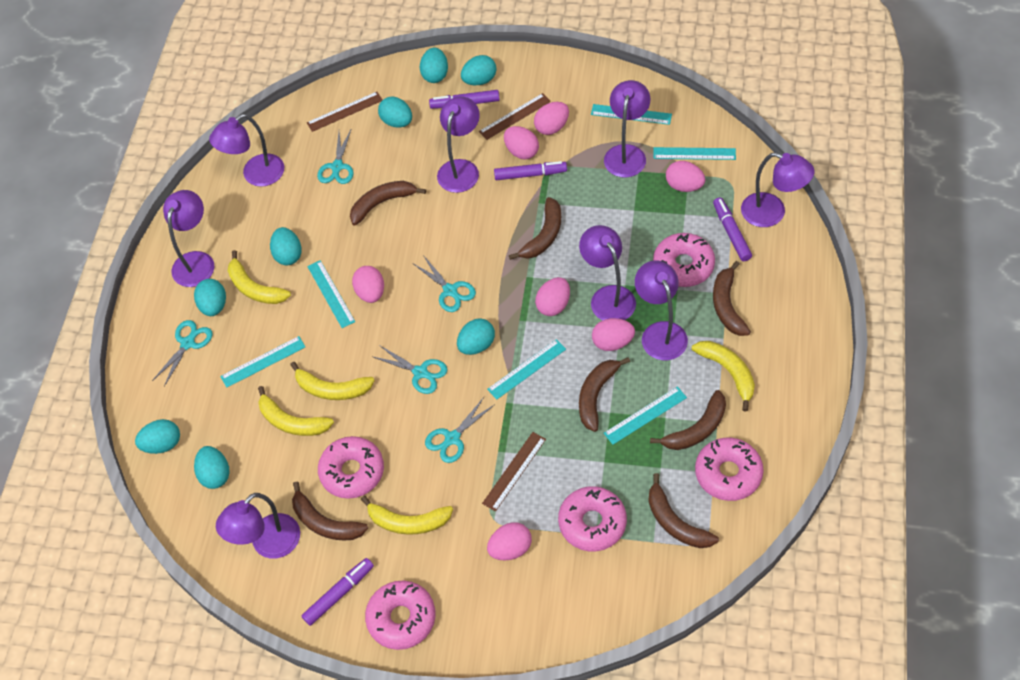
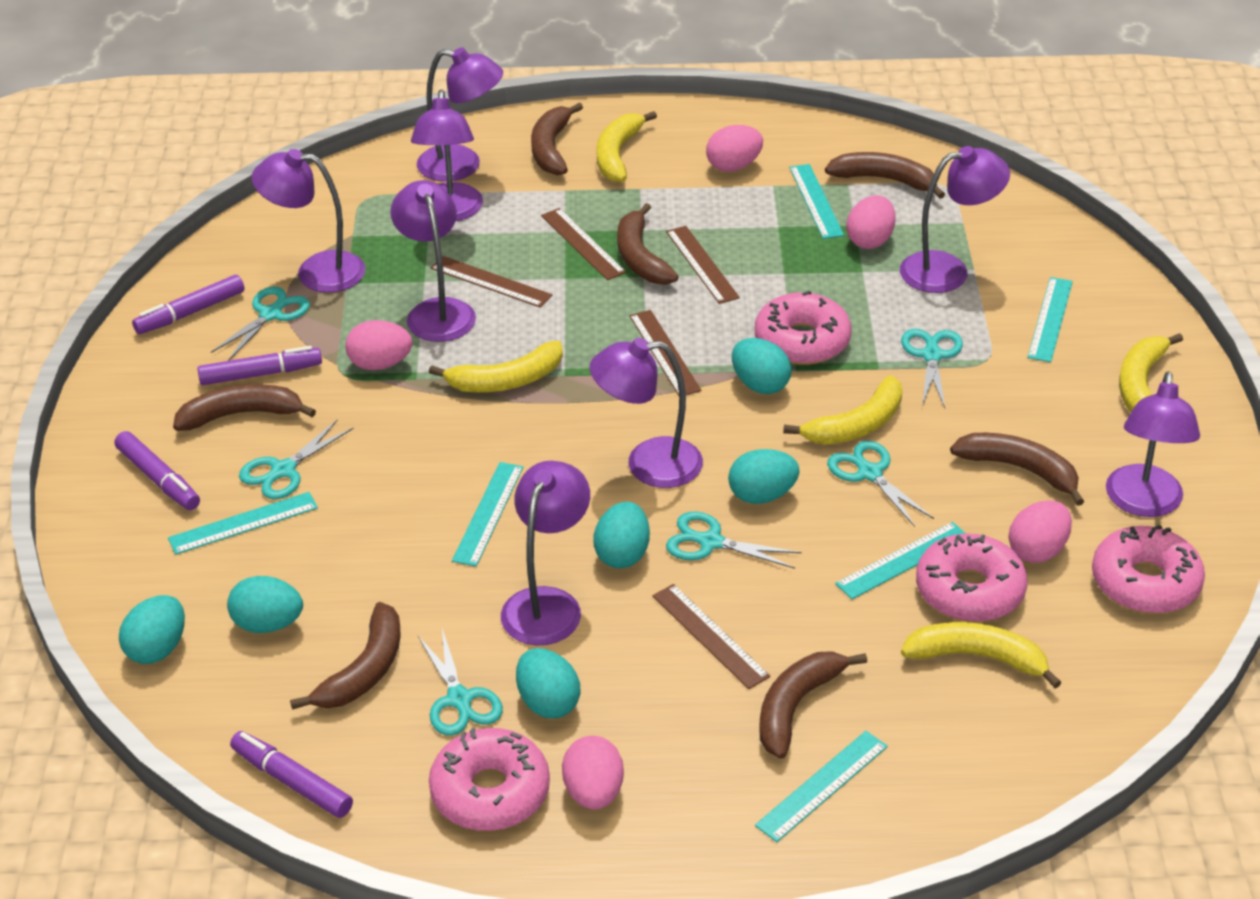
brown ruler: [307,92,382,132] [479,93,551,140] [482,432,546,512] = 3 -> [431,256,553,308] [541,208,626,280] [629,310,702,396] [652,584,770,689] [666,226,740,304] = 5
pink donut: [318,436,384,499] [365,580,436,650] [558,486,627,551] [653,233,715,287] [695,437,764,501] = 5 -> [429,728,550,831] [755,291,852,365] [916,533,1028,622] [1092,525,1205,614] = 4
pink egg: [352,266,384,303] [487,522,532,561] [504,126,539,160] [534,102,569,135] [535,277,570,316] [592,318,635,351] [666,161,705,192] = 7 -> [345,320,412,370] [562,736,624,809] [706,125,763,172] [846,195,896,249] [1008,500,1072,563] = 5
turquoise egg: [135,419,180,454] [194,279,226,316] [194,446,230,489] [270,227,302,265] [378,97,412,127] [420,48,448,83] [457,318,495,355] [461,55,496,85] = 8 -> [119,595,185,664] [227,576,303,633] [516,648,580,718] [594,502,650,568] [728,449,800,504] [732,338,791,394] = 6
turquoise scissors: [152,320,213,387] [317,130,353,184] [373,345,447,394] [414,255,476,312] [425,397,495,463] = 5 -> [211,287,310,361] [239,419,354,499] [418,629,503,736] [666,512,802,569] [827,441,934,527] [901,329,963,408] = 6

